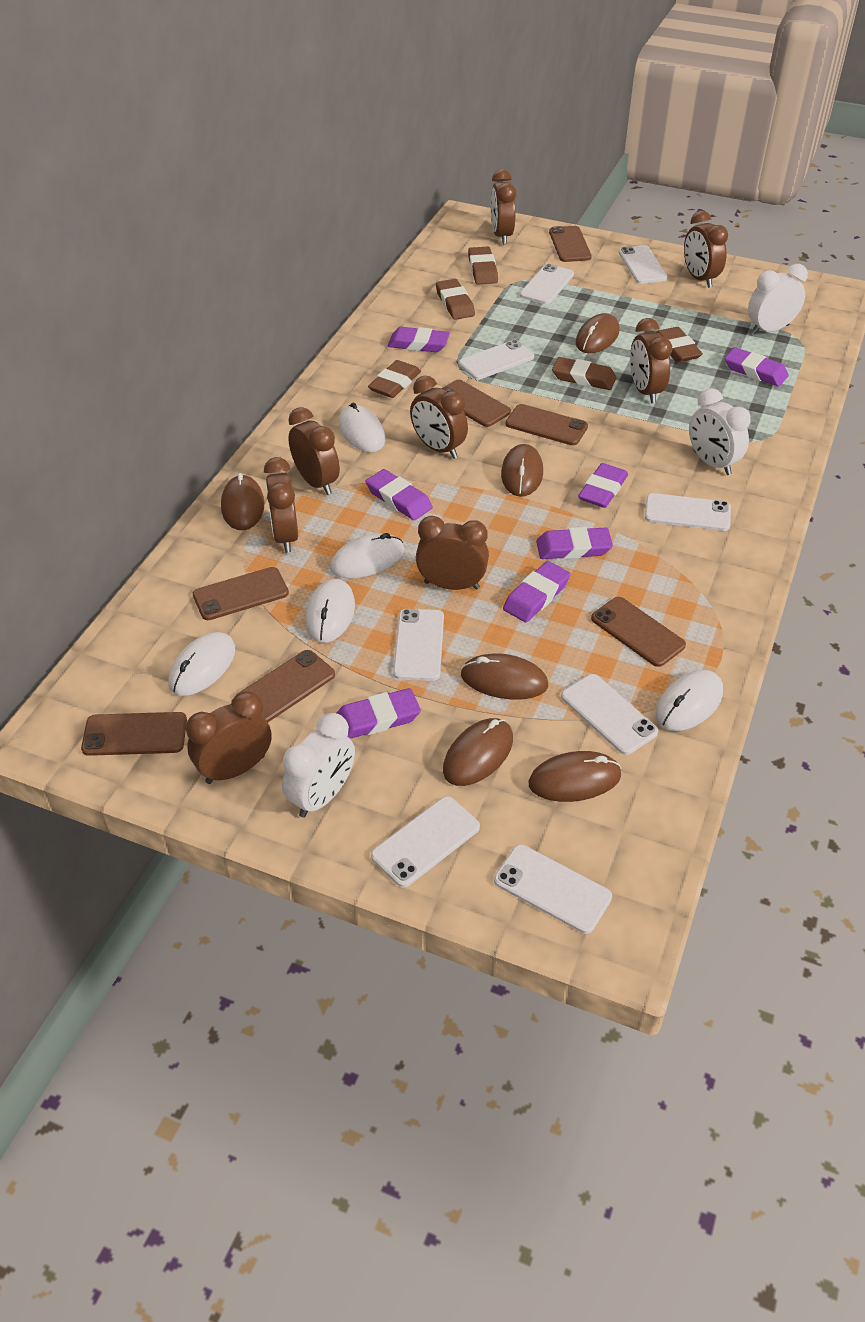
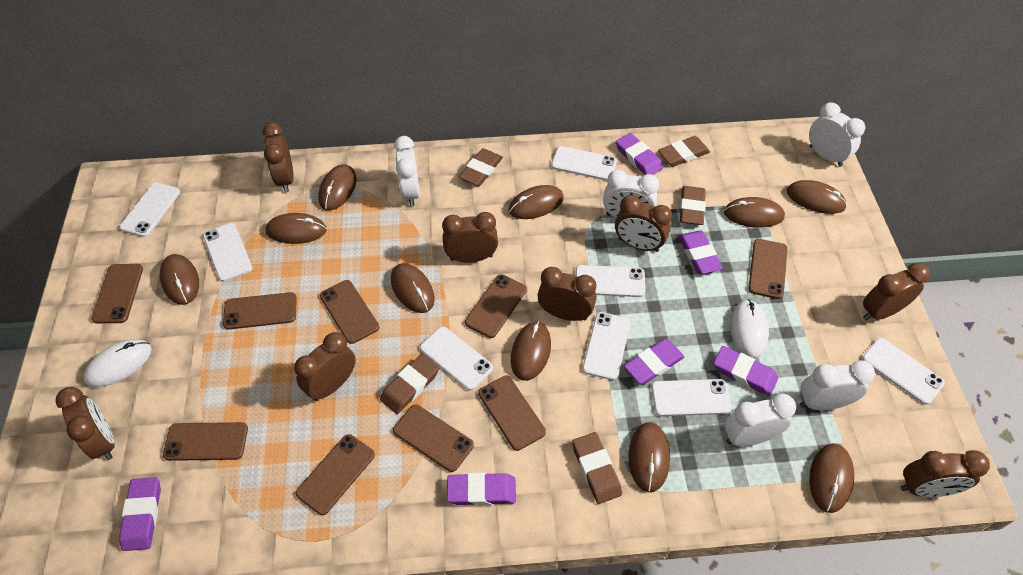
brown mouse: [221,473,264,530] [443,718,513,786] [461,653,548,700] [501,444,543,497] [529,751,621,802] [576,313,619,353] = 6 -> [160,254,199,305] [266,213,327,244] [318,164,357,210] [391,263,435,313] [508,185,564,219] [511,321,551,381] [628,422,670,492] [724,197,785,228] [787,180,847,214] [809,443,854,513] = 10
brown phone: [81,712,187,756] [193,567,289,620] [238,650,335,723] [442,379,511,427] [505,404,588,445] [549,226,592,262] [591,597,686,667] = 7 -> [91,264,143,323] [163,422,248,461] [223,292,297,330] [295,434,375,515] [320,280,379,344] [393,405,474,472] [465,274,527,338] [478,376,546,451] [748,239,788,299] = 9
purple eraser: [337,688,421,739] [366,469,433,520] [387,327,450,352] [503,561,571,622] [536,527,613,559] [578,463,628,508] [725,347,789,387] = 7 -> [119,477,161,551] [447,473,516,506] [616,133,663,175] [624,339,685,384] [678,231,723,274] [714,346,778,396] = 6
white clock: [282,713,355,818] [689,388,751,475] [748,264,808,334] = 3 -> [394,136,420,206] [603,170,659,218] [724,394,796,446] [800,360,875,410] [809,102,865,167] = 5
white mouse: [168,632,235,696] [305,579,355,643] [330,533,404,578] [339,402,386,452] [656,670,723,731] = 5 -> [84,339,152,387] [730,299,769,358] = 2

